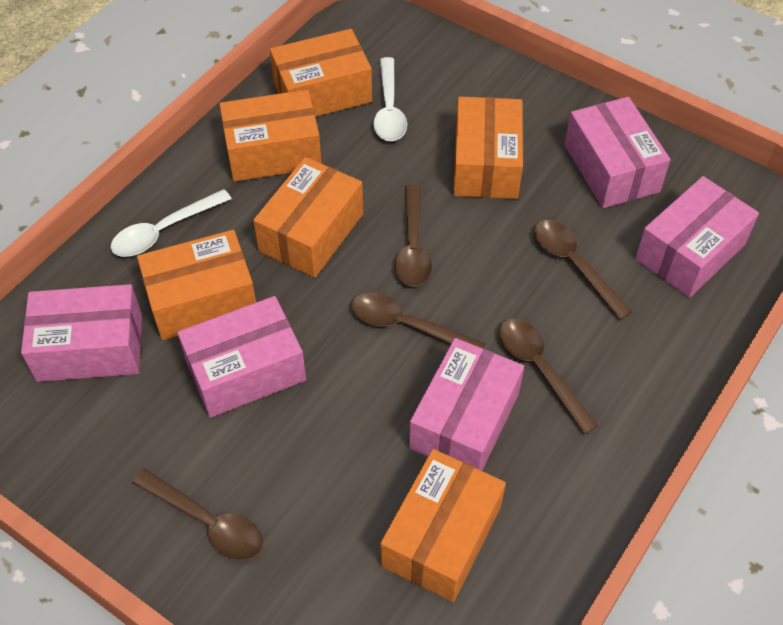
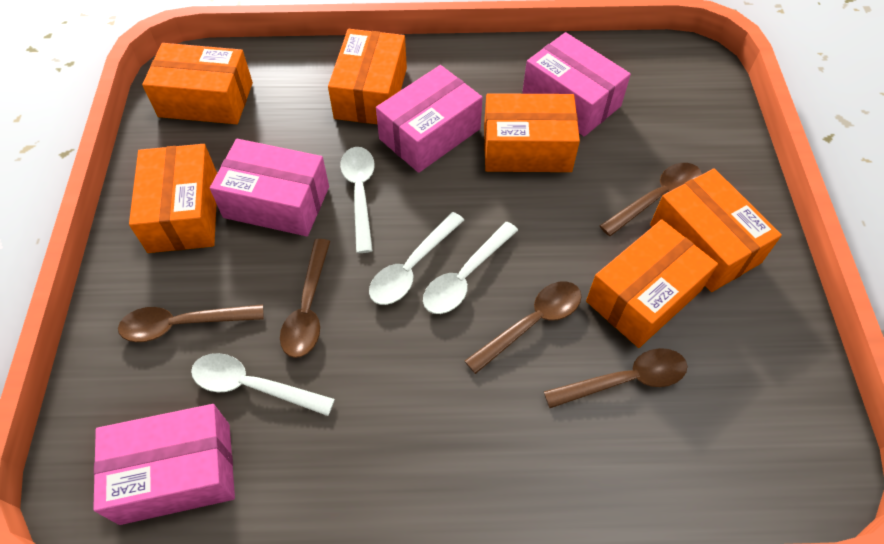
pink box: [21,284,142,382] [177,296,306,418] [409,338,524,471] [564,97,671,208] [635,176,759,298] = 5 -> [93,404,235,525] [210,139,329,236] [376,65,483,173] [522,32,631,136] = 4
white spoon: [111,189,232,257] [373,57,407,141] = 2 -> [191,353,335,416] [340,147,375,253] [369,212,464,305] [423,222,518,314] = 4

